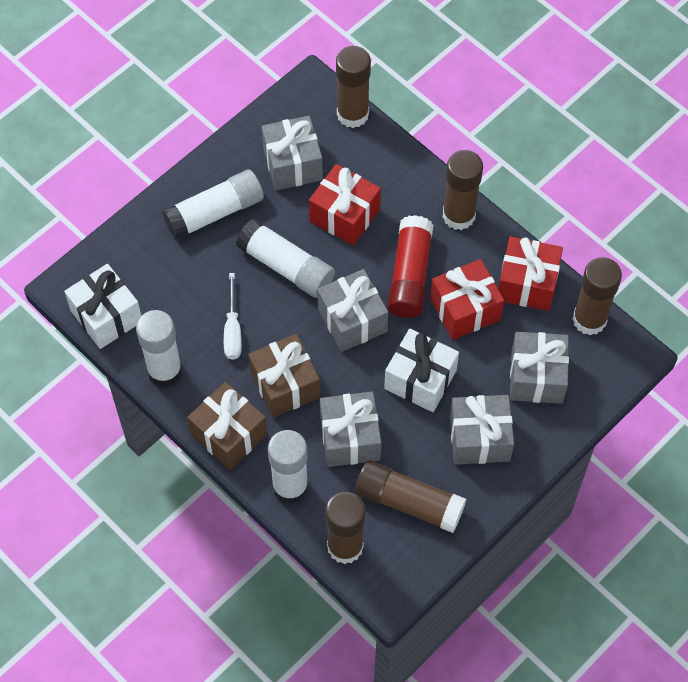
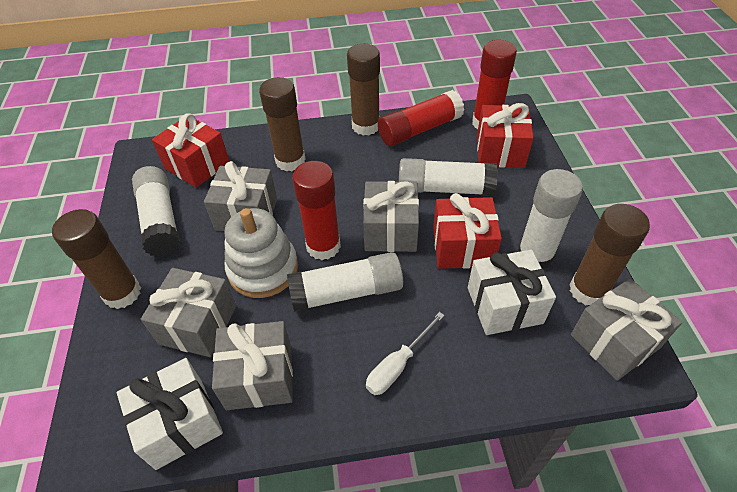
brown gift: [187,382,267,470] [248,334,320,418] = 2 -> none = 0
brown glue stick: [325,492,365,564] [336,46,371,128] [355,460,466,533] [443,150,483,230] [572,257,622,335] = 5 -> [52,209,141,309] [259,77,305,171] [347,44,380,136] [570,204,650,306] = 4
red glue stick: [387,215,433,318] = 1 -> [292,161,341,260] [378,90,464,146] [472,40,517,129] = 3
white stacking toy: none = 0 -> [225,208,298,298] = 1

